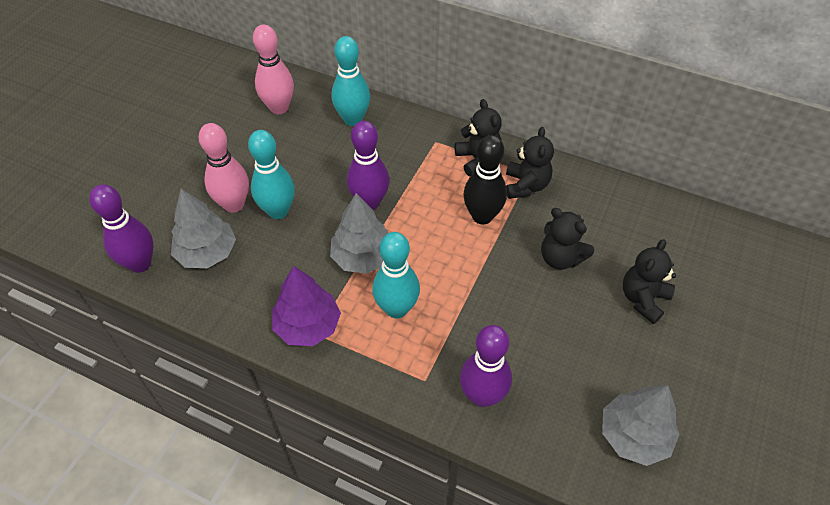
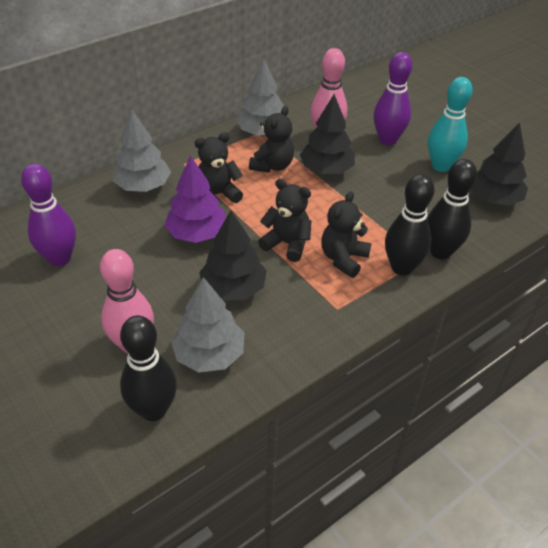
black bowling pin: [463,135,507,225] = 1 -> [120,315,177,421] [385,174,435,276] [427,159,477,259] = 3
black tree: none = 0 -> [199,211,267,300] [300,94,355,174] [471,122,528,206] = 3
purple bowling pin: [89,184,153,273] [347,121,389,210] [460,325,512,407] = 3 -> [21,164,76,266] [374,52,412,145] = 2
turquoise bowling pin: [248,130,295,219] [332,36,370,126] [372,232,420,318] = 3 -> [428,77,473,172] = 1

